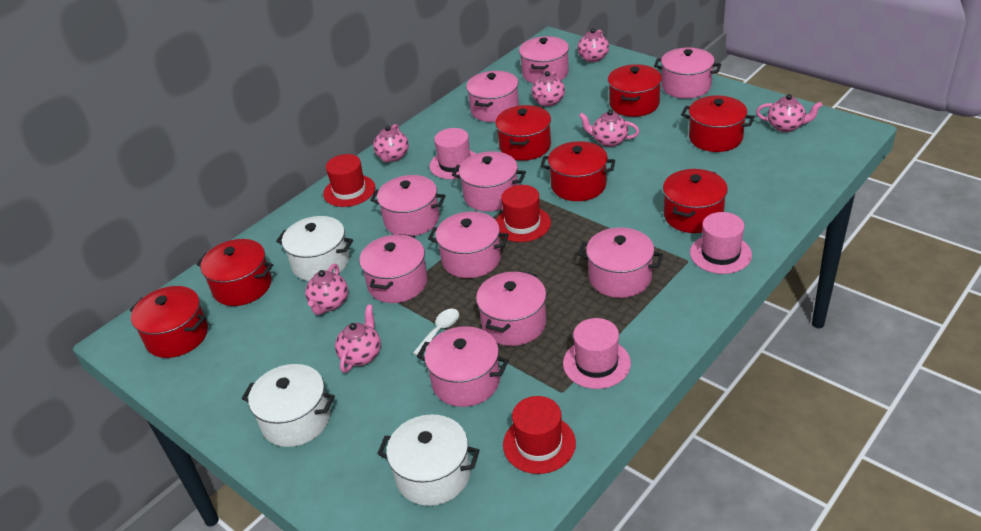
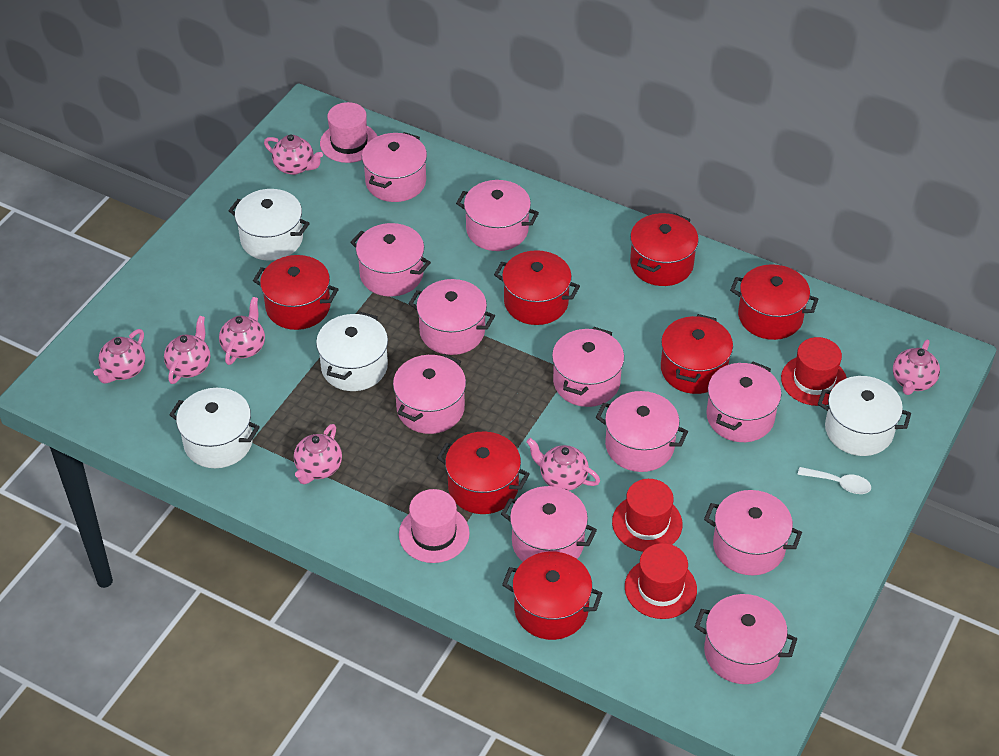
pink hat: [430,128,476,179] [563,318,631,389] [690,212,752,274] = 3 -> [320,102,377,163] [399,489,470,563] = 2
pink pot: [359,234,428,303] [370,175,446,236] [417,326,509,407] [428,212,509,278] [452,151,526,212] [466,71,519,122] [476,271,546,346] [519,36,569,84] [578,227,663,298] [654,47,721,99] = 10 -> [350,223,431,297] [362,132,427,202] [393,353,466,434] [408,279,495,355] [456,180,539,251] [501,486,597,562] [552,327,624,407] [596,391,688,472] [695,594,797,684] [704,490,802,575] [706,362,781,442] = 11
white pot: [242,364,335,447] [276,216,353,281] [377,415,480,506] = 3 -> [169,388,260,468] [229,189,310,261] [316,312,388,391] [818,376,911,456] = 4

